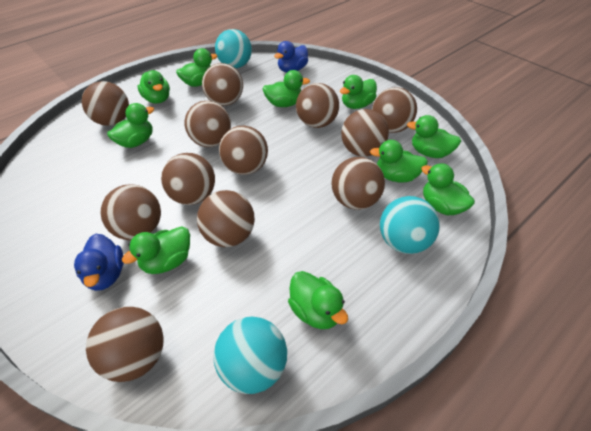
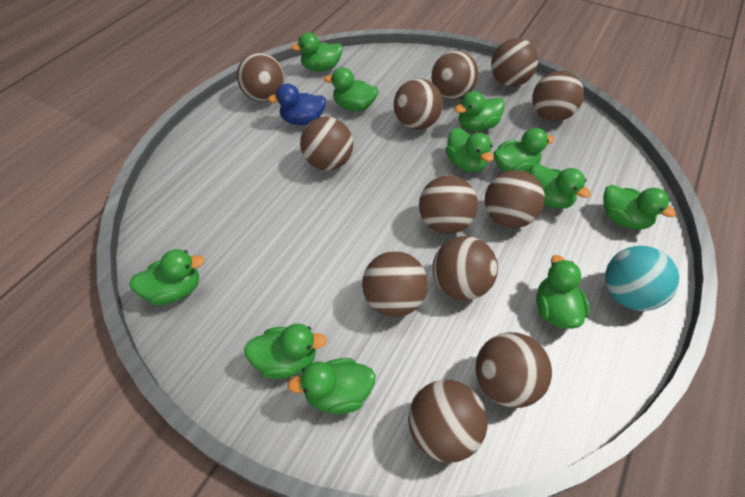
blue duck: [74,234,123,291] [274,41,308,72] = 2 -> [268,83,326,125] = 1
green duck: [107,103,154,148] [122,226,190,274] [138,70,170,104] [176,48,217,87] [262,70,310,107] [288,271,348,329] [340,75,377,109] [370,140,428,182] [407,115,461,158] [421,163,475,215] = 10 -> [129,249,205,305] [244,324,327,379] [287,358,376,414] [291,32,342,72] [324,67,379,111] [445,128,493,172] [454,91,505,131] [494,128,554,173] [529,164,591,209] [536,255,590,329] [603,185,676,229] = 11
turquoise ball: [214,317,287,394] [215,29,252,68] [380,196,440,254] = 3 -> [605,246,679,311] = 1

